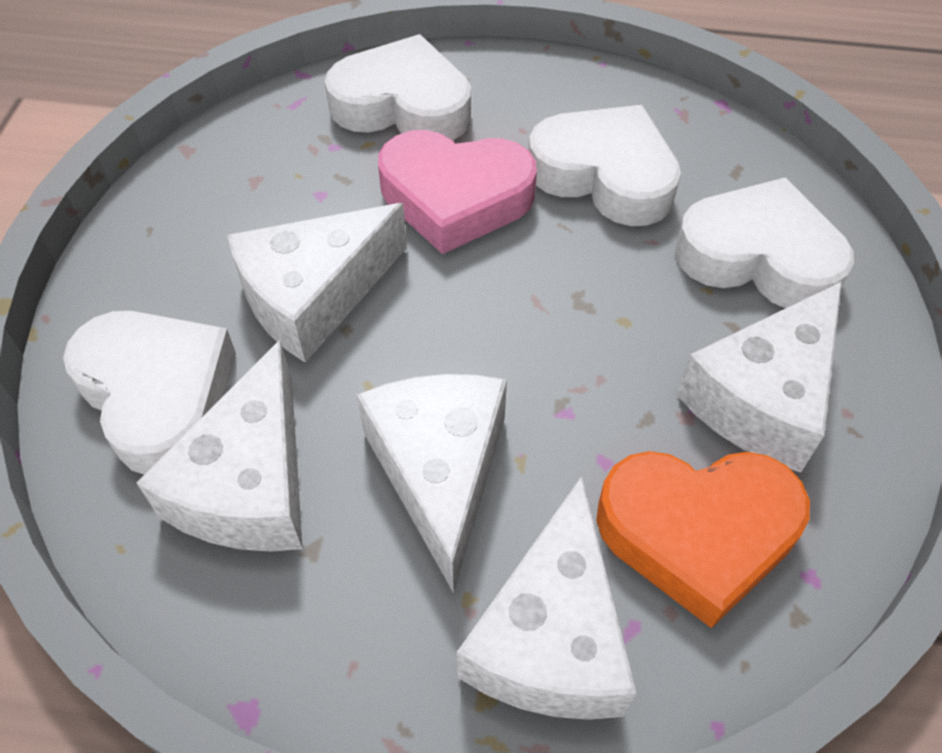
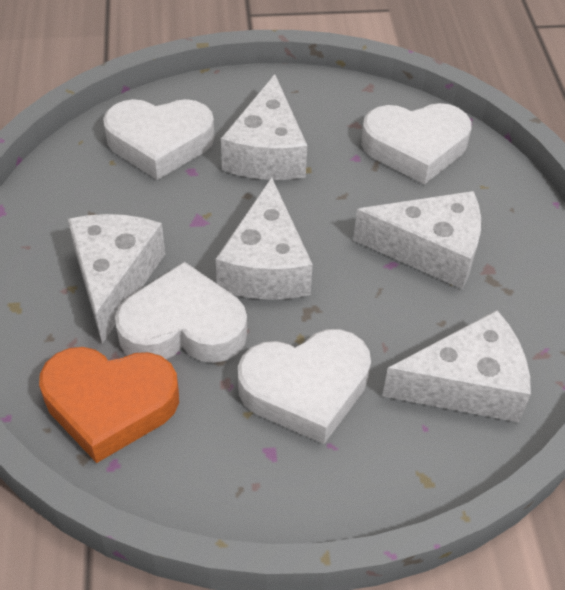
pink heart: [378,130,537,254] = 1 -> none = 0

